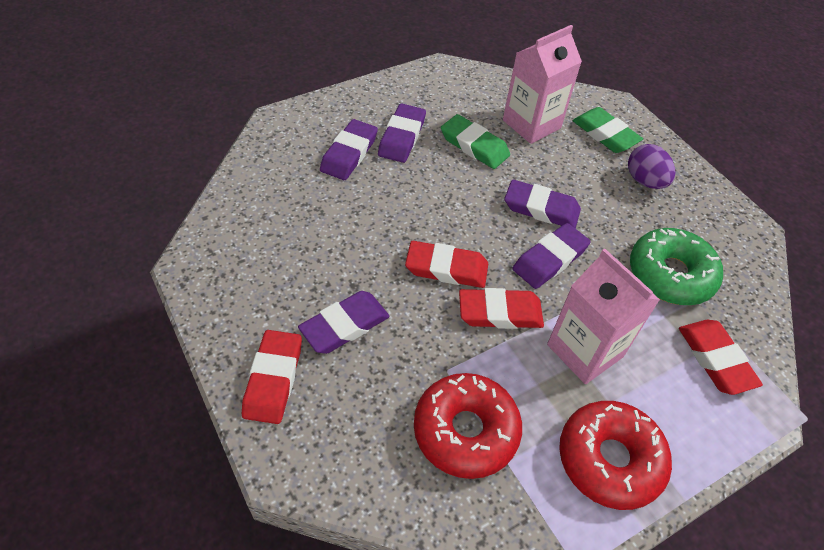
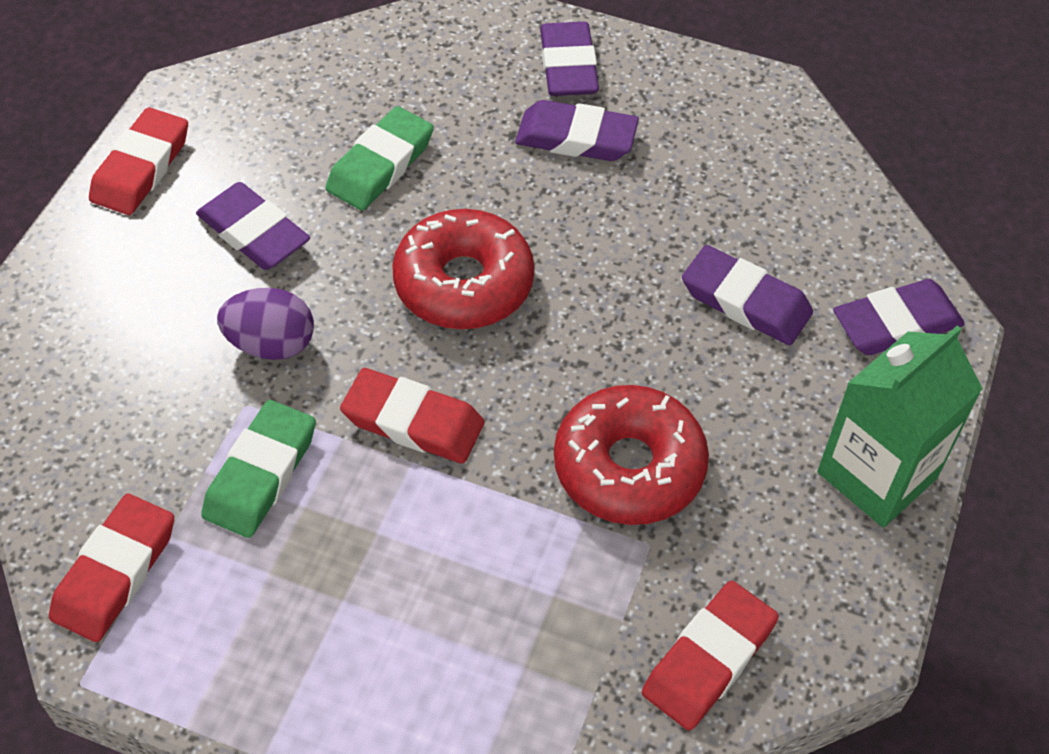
green carton: none = 0 -> [817,325,983,528] = 1
green donut: [630,228,723,305] = 1 -> none = 0
pink carton: [503,25,582,144] [547,249,660,384] = 2 -> none = 0

